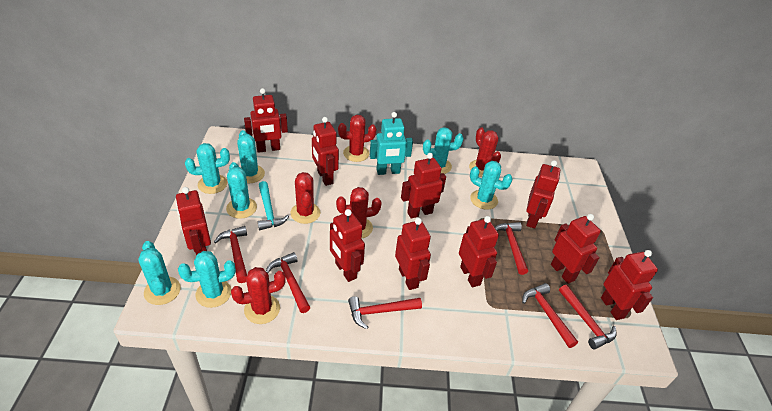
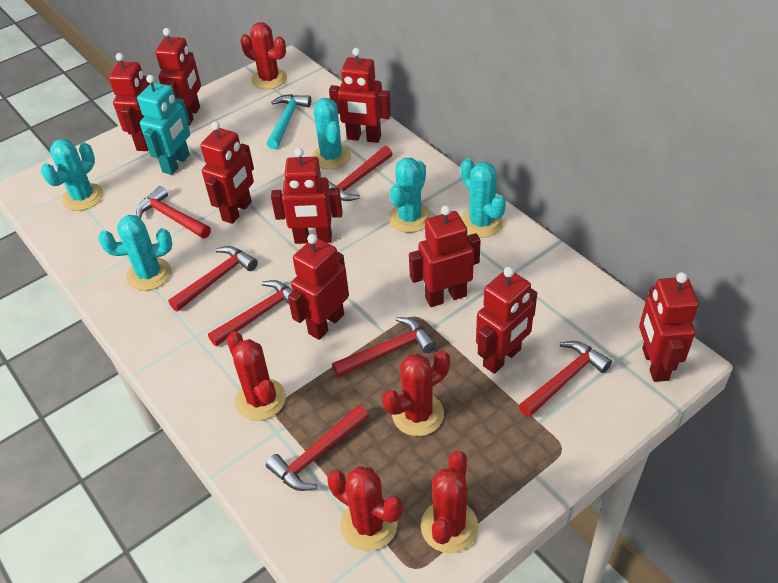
red hammer: [214,226,247,283] [266,252,311,313] [348,296,422,329] [495,222,528,275] [522,283,578,348] [559,285,617,350] = 6 -> [136,186,211,239] [168,246,258,312] [208,280,292,346] [266,405,369,491] [329,146,392,201] [332,317,436,378] [519,341,612,417] = 7
red robot: [176,187,211,255] [244,88,288,153] [312,117,339,186] [330,209,365,282] [395,218,431,290] [401,153,446,219] [459,216,499,287] [526,160,560,228] [551,214,601,284] [601,250,658,320] = 10 -> [109,53,150,151] [155,28,201,126] [200,121,254,224] [271,148,342,244] [288,234,349,340] [329,48,391,143] [409,205,481,307] [476,267,537,374] [639,272,699,382] = 9
turquoise cactus: [138,241,181,305] [178,251,236,308] [185,143,230,194] [226,162,257,219] [237,130,265,183] [423,127,464,174] [470,161,513,210] = 7 -> [41,139,103,211] [99,215,172,291] [312,98,351,170] [389,158,431,233] [461,158,506,238] = 5

